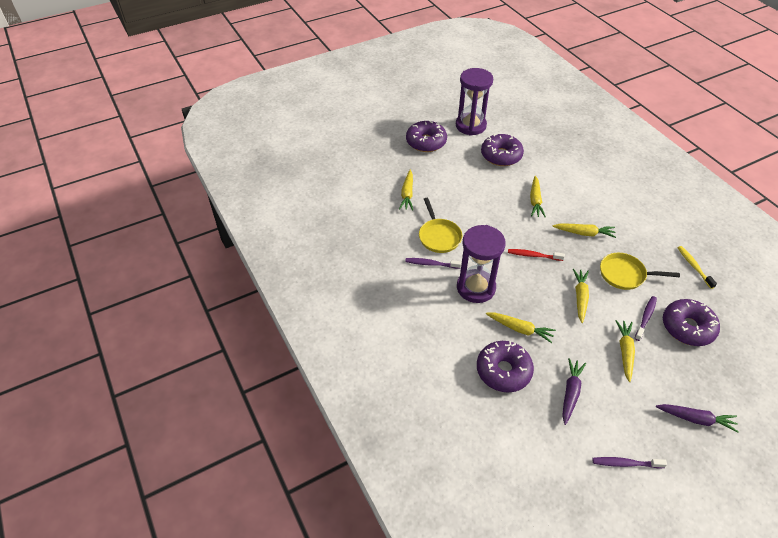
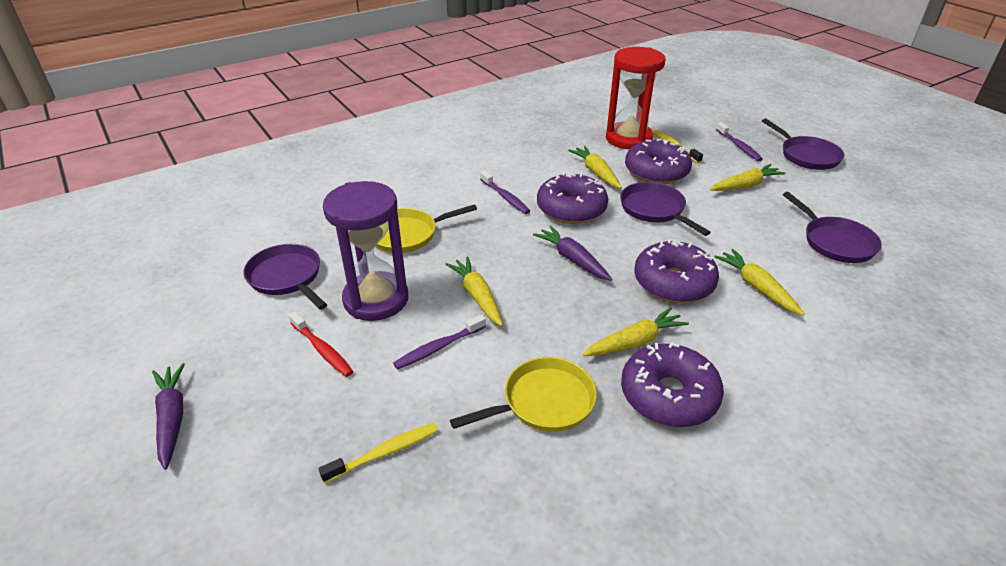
purple hourglass: [456,68,493,136] [457,225,506,303] = 2 -> [323,181,408,321] = 1
purple pan: none = 0 -> [243,244,327,310] [620,182,711,236] [762,118,844,170] [783,192,882,263] = 4
red hourglass: none = 0 -> [606,47,666,149] = 1
yellow carrot: [399,170,413,210] [486,312,556,343] [530,176,546,217] [552,224,616,238] [573,269,589,323] [615,320,635,382] = 6 -> [445,257,503,326] [568,146,622,189] [582,307,689,356] [710,164,786,191] [714,249,804,315] = 5
yellow toothbrush: [678,246,717,289] = 1 -> [319,423,438,483] [653,130,703,164] = 2

